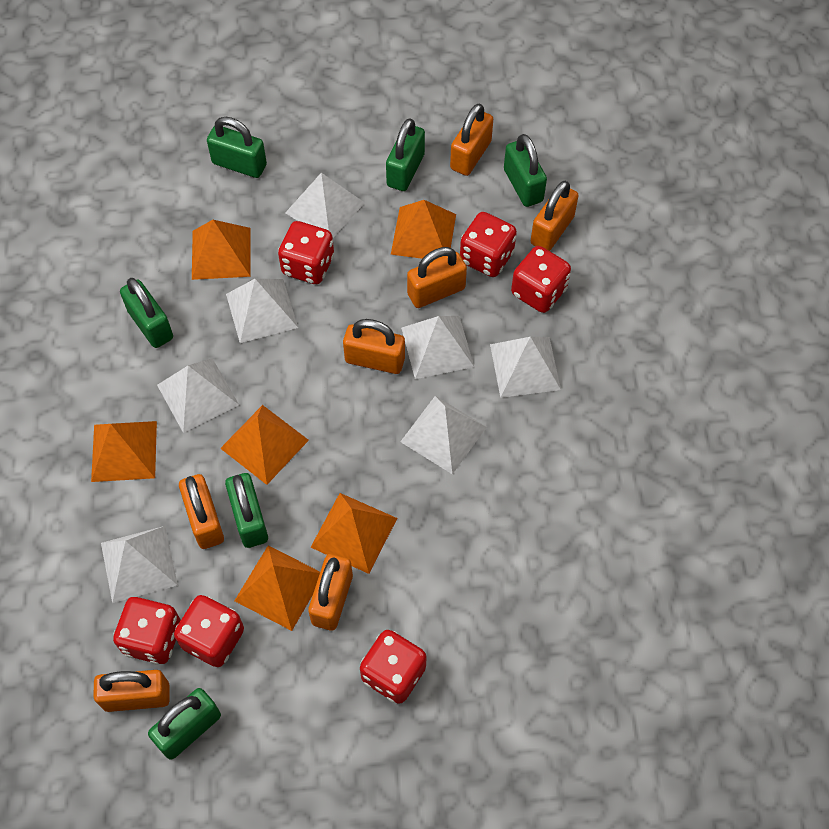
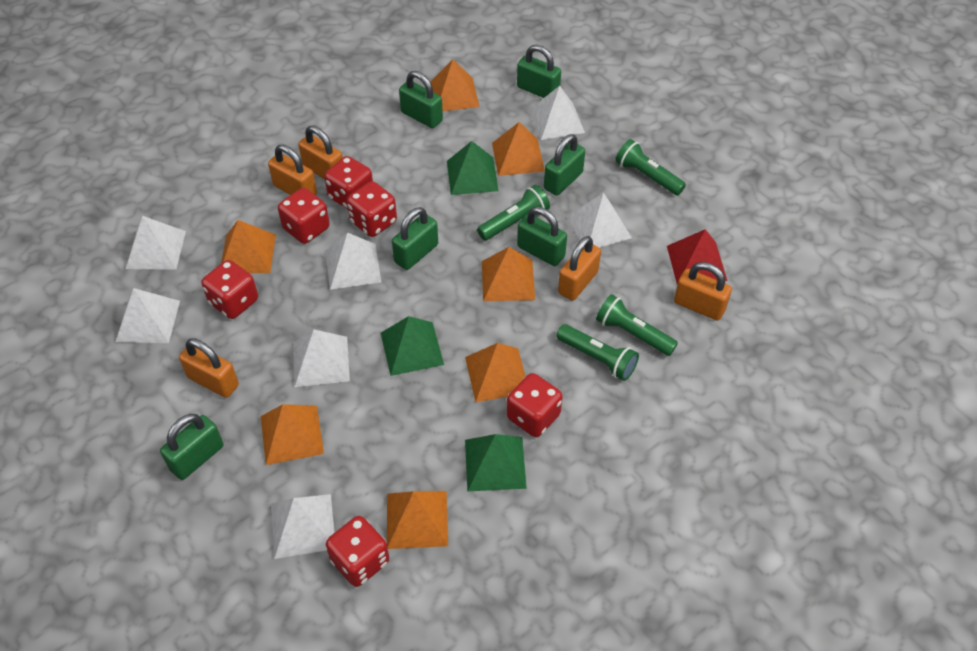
green flashlight: none = 0 -> [477,185,550,240] [556,324,639,381] [596,294,678,356] [615,139,686,195] = 4
green pyramid: none = 0 -> [381,316,444,376] [447,141,499,195] [465,434,527,492] = 3
orange padlock: [93,670,170,712] [179,474,224,549] [308,554,353,630] [343,319,405,374] [407,247,467,308] [450,104,493,176] [531,181,579,251] = 7 -> [179,339,239,398] [268,144,317,195] [298,126,343,179] [558,236,601,301] [674,262,732,321] = 5
orange pyramid: [91,421,157,482] [192,220,251,280] [220,405,309,485] [234,545,320,631] [311,493,397,574] [391,200,456,259] = 6 -> [221,220,276,273] [261,404,324,465] [387,491,448,549] [430,59,480,111] [465,343,526,402] [482,247,535,301] [492,122,545,176] = 7
red pyramid: none = 0 -> [667,229,728,285] = 1

